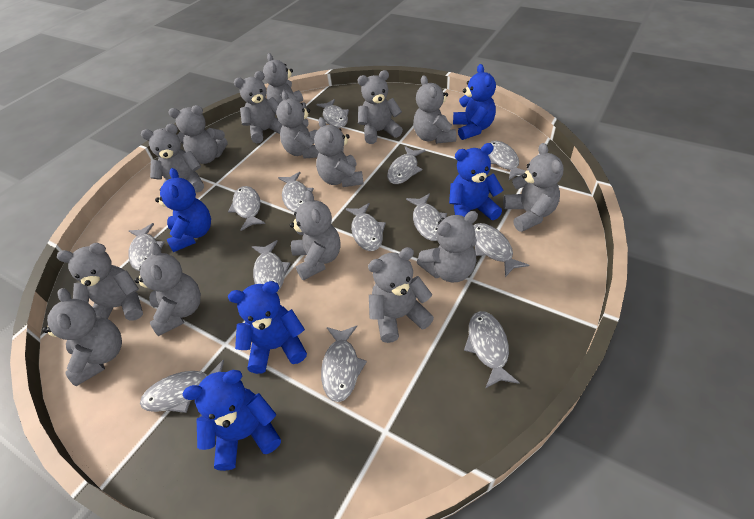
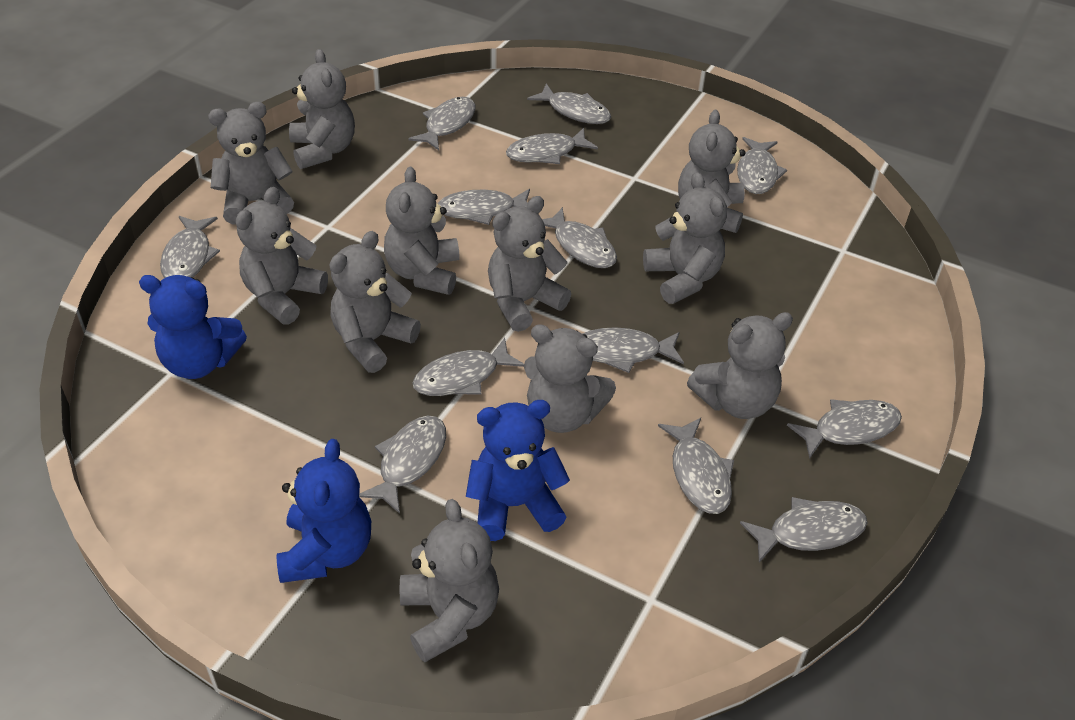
blue teddy bear: [155,168,211,252] [183,370,281,471] [228,281,307,374] [449,143,503,220] [453,64,496,140] = 5 -> [139,275,247,379] [276,439,371,583] [466,400,570,541] = 3
grey teddy bear: [42,288,122,386] [57,243,143,321] [134,243,201,336] [141,124,204,193] [168,105,228,164] [234,71,283,143] [263,53,307,109] [277,91,319,159] [290,190,340,280] [314,117,364,187] [358,70,403,144] [368,247,434,343] [413,75,456,144] [417,211,478,282] [503,143,563,232] = 15 -> [208,102,294,225] [236,187,328,325] [289,49,355,169] [330,231,421,373] [384,167,460,295] [400,499,499,662] [488,196,571,332] [524,324,616,433] [643,172,727,304] [678,110,745,233] [687,312,793,419] = 11

